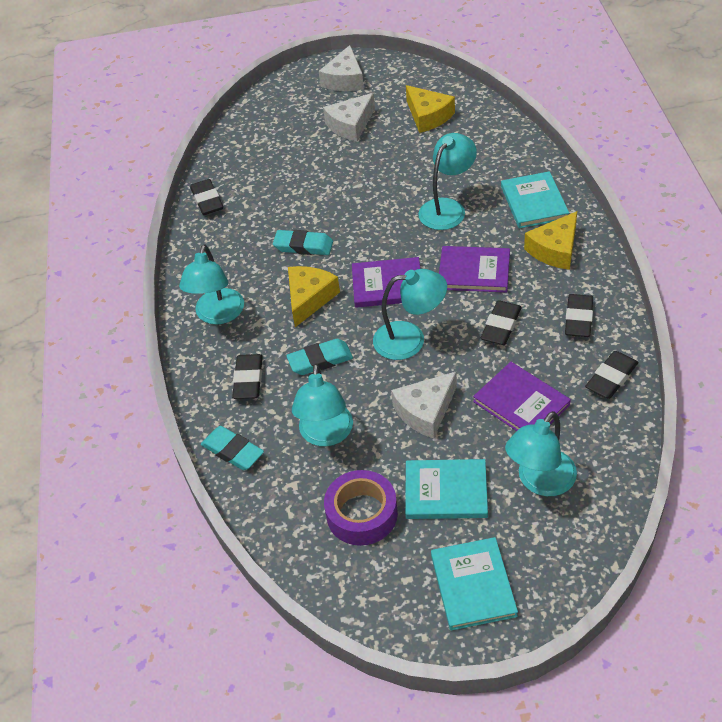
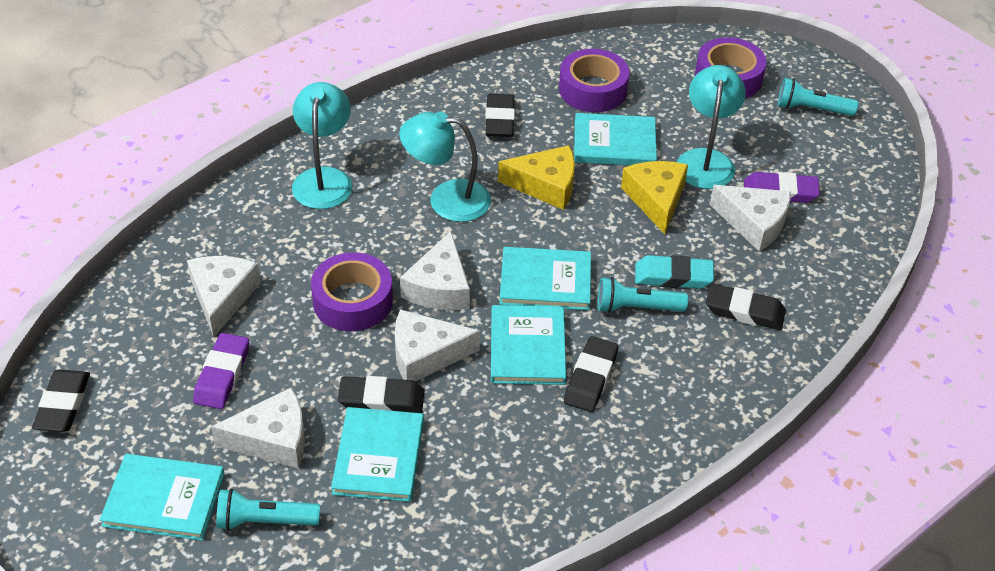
purple book: [352,257,420,308] [439,246,510,293] [473,362,571,431] = 3 -> none = 0
purple eraser: none = 0 -> [193,333,249,409] [744,172,820,203] = 2
purple tape: [324,470,398,546] = 1 -> [311,252,393,331] [559,49,629,112] [695,37,766,98] = 3
turquoise book: [405,459,488,519] [431,537,518,630] [501,171,569,228] = 3 -> [100,454,225,541] [331,407,424,502] [491,305,566,385] [499,247,591,310] [574,113,657,165] = 5
turquoise eraser: [201,426,264,470] [273,230,333,255] [286,339,353,375] = 3 -> [635,255,714,289] = 1
turquoise flashlight: none = 0 -> [216,489,320,531] [598,277,688,313] [778,78,858,116] = 3
turquoise lamp: [179,244,244,325] [292,363,353,446] [373,269,447,360] [418,133,477,230] [505,411,577,496] = 5 -> [292,82,352,209] [399,111,491,222] [677,65,746,189] = 3
white cheese: [319,45,364,91] [323,93,375,141] [391,371,457,438] = 3 -> [187,256,261,337] [211,387,305,469] [395,309,480,381] [400,231,470,310] [710,185,791,251] = 5
yellow cheese: [288,266,340,327] [406,85,455,133] [524,211,577,270] = 3 -> [498,145,575,210] [621,161,688,234] = 2

